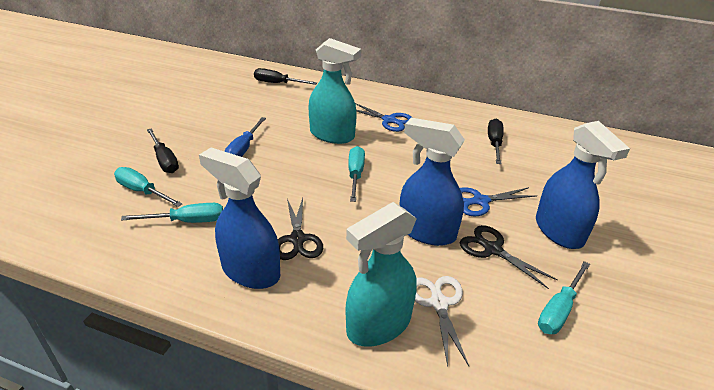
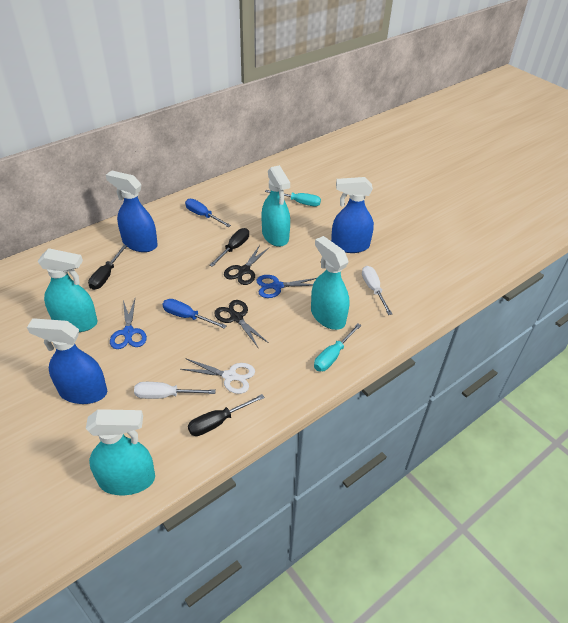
blue screwdriver: [225,117,266,157] = 1 -> [162,299,227,329] [185,199,231,227] = 2
turquoise screwdriver: [114,167,183,207] [121,203,223,223] [348,146,365,202] [538,261,590,334] = 4 -> [265,190,321,206] [314,324,361,372] = 2
turquoise spray bottle: [309,38,361,144] [346,202,417,347] = 2 -> [37,248,98,332] [86,409,155,495] [262,165,290,247] [311,236,349,330] = 4
white screwdriver: none = 0 -> [134,382,216,399] [362,266,392,315] = 2

